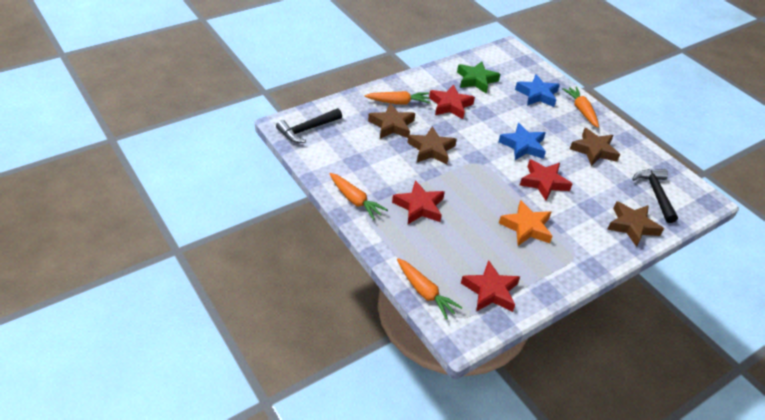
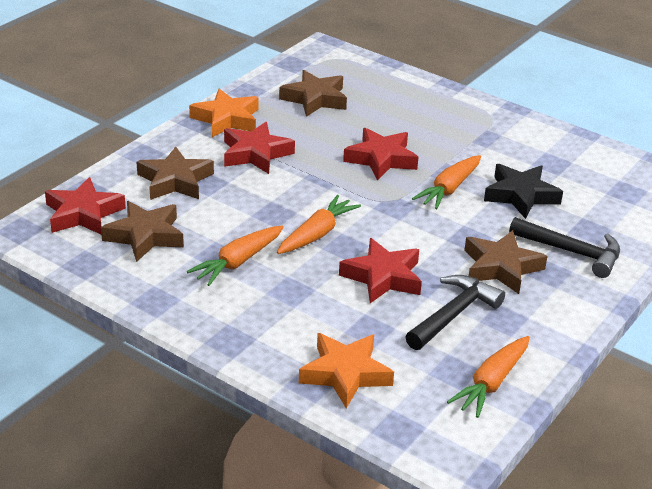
black star: none = 0 -> [484,164,563,219] = 1
blue star: [499,123,546,160] [515,74,560,107] = 2 -> none = 0
green star: [457,61,500,94] = 1 -> none = 0
orange star: [499,200,552,246] = 1 -> [189,89,259,137] [299,333,394,408] = 2

